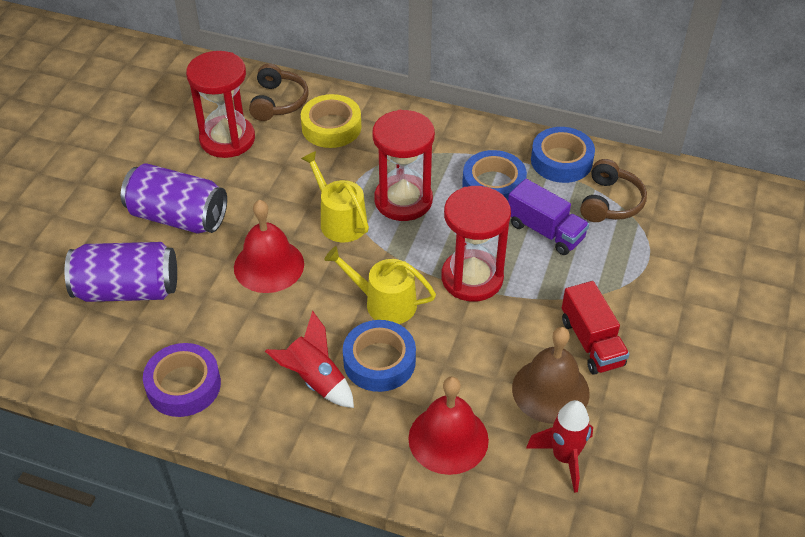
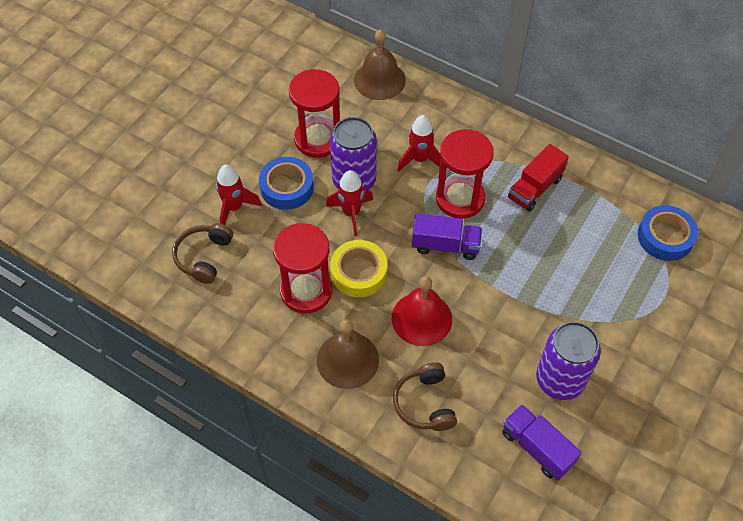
blue tape: [343,320,416,392] [462,150,527,200] [531,127,595,183] = 3 -> [259,157,314,210] [638,205,698,261] = 2
brown bell: [512,327,590,424] = 1 -> [317,319,379,389] [354,29,406,100] = 2
purple tape: [143,343,221,417] = 1 -> none = 0
purple truck: [508,179,589,255] = 1 -> [412,213,482,260] [502,404,582,480] = 2
red bell: [234,200,304,293] [408,377,489,475] = 2 -> [392,276,452,346] = 1
red rocket: [265,311,354,408] [526,400,593,493] = 2 -> [216,165,262,225] [326,170,373,236] [397,115,441,172] = 3
yellow watering can: [301,151,369,243] [324,246,436,324] = 2 -> none = 0

